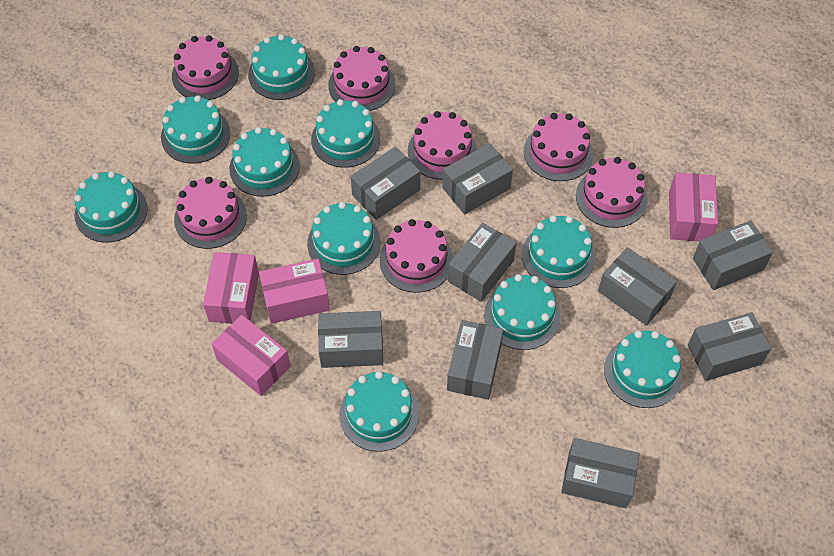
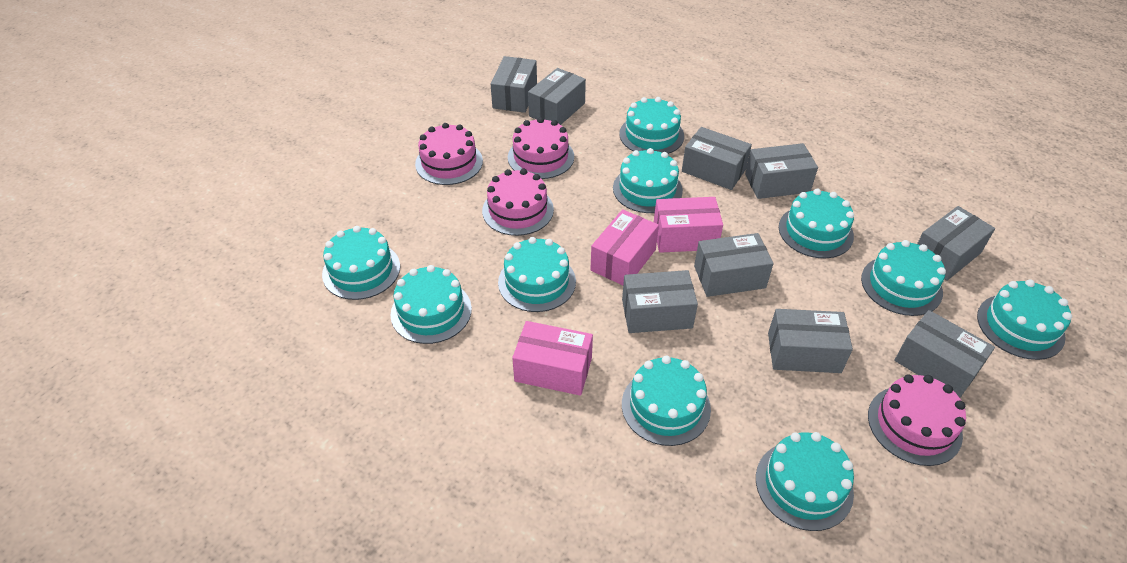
pink box: [203,252,259,324] [212,315,291,396] [259,259,330,324] [669,173,718,241] = 4 -> [512,321,593,396] [590,209,659,285] [654,197,723,253] = 3
pink cake: [172,35,239,100] [174,177,247,249] [328,46,395,111] [380,219,453,293] [408,111,477,180] [524,113,593,181] [576,157,648,228] = 7 -> [415,123,483,185] [482,169,554,236] [508,117,574,179] [868,374,966,466] = 4

